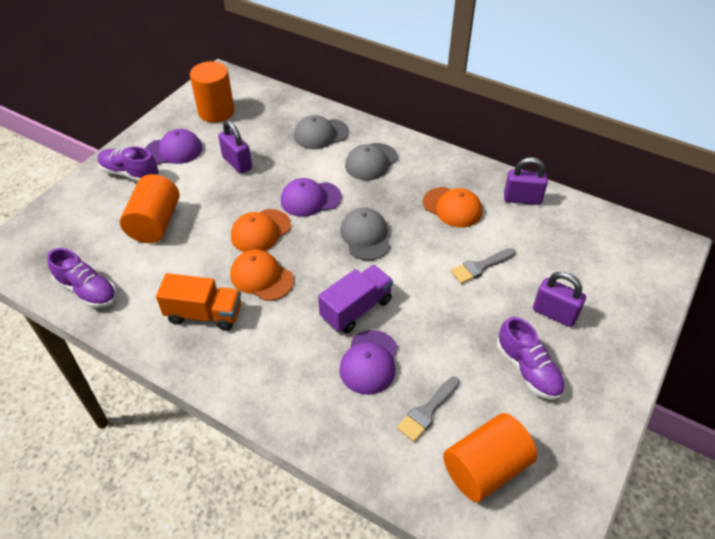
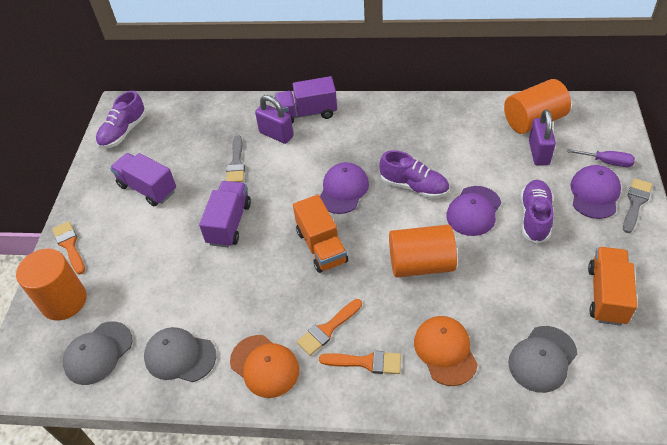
orange brush: none = 0 -> [52,221,85,274] [297,299,362,356] [319,351,401,374] = 3
orange cap: [230,250,294,301] [231,209,291,252] [423,187,482,228] = 3 -> [230,335,299,398] [414,316,478,386] = 2
orange truck: [156,273,241,331] = 1 -> [293,195,348,273] [588,247,637,326] = 2
purple padlock: [218,120,252,174] [504,157,548,205] [533,272,586,327] = 3 -> [255,95,294,144] [529,109,556,166] = 2
purple screwdriver: none = 0 -> [568,149,635,167] = 1
purple truck: [318,265,393,334] = 1 -> [110,153,176,206] [199,181,251,247] [274,76,337,124] = 3

